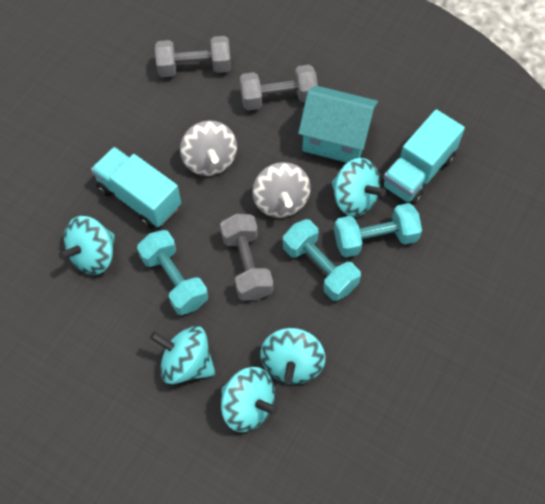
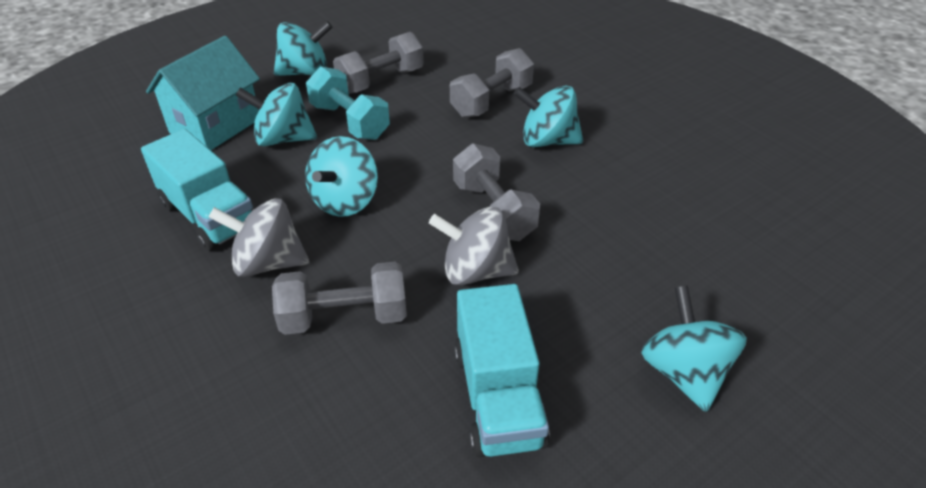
grey dumbbell: [155,36,231,77] [220,214,273,301] [240,65,318,110] = 3 -> [272,262,407,335] [333,32,424,94] [450,48,534,118] [453,143,540,241] = 4
turquoise dumbbell: [137,230,208,315] [283,219,361,301] [334,203,422,257] = 3 -> [306,66,390,140] = 1

